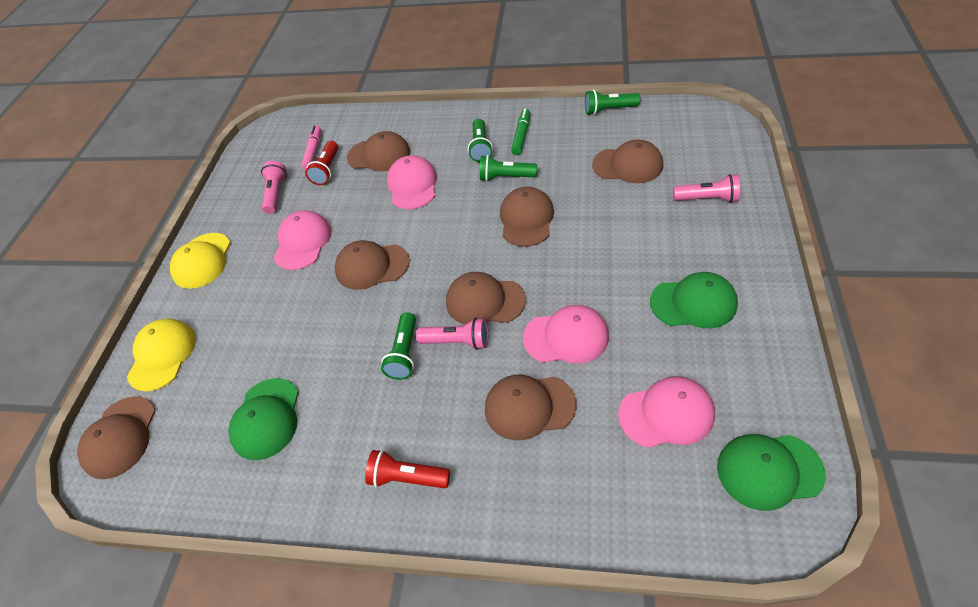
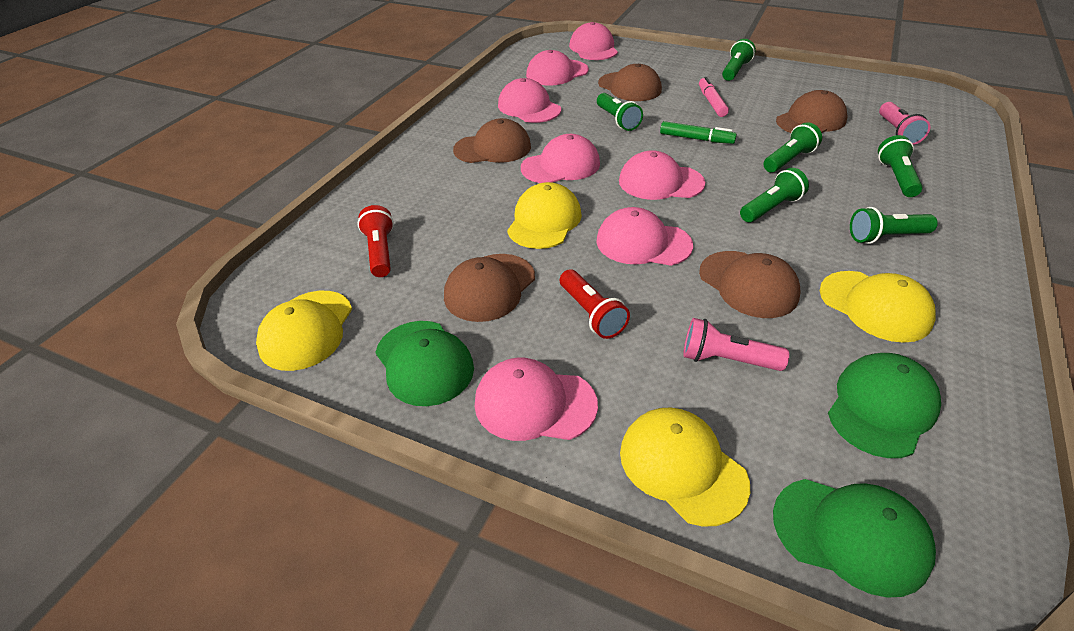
brown cap: [77,396,155,479] [335,240,410,290] [347,131,410,171] [446,272,526,325] [485,375,577,440] [500,187,554,247] [592,140,663,183] = 7 -> [444,254,535,322] [453,118,531,163] [598,64,662,101] [699,251,800,318] [776,90,848,133] = 5
green flashlight: [381,312,416,380] [468,119,493,162] [480,155,537,181] [585,90,640,115] = 4 -> [597,93,643,131] [722,39,756,81] [740,168,809,222] [763,122,822,173] [850,207,938,244] [878,135,923,197] = 6
pink cap: [274,210,332,270] [387,155,437,209] [523,305,609,363] [618,376,715,448] = 4 -> [475,358,598,441] [498,78,561,123] [521,134,600,183] [526,50,589,86] [569,22,618,60] [596,207,693,266] [619,150,705,200] = 7
pink flashlight: [261,161,287,214] [416,318,488,350] [673,174,740,203] = 3 -> [683,318,789,371] [879,102,930,145] = 2
yellow cap: [127,319,196,392] [170,233,230,289] = 2 -> [256,291,352,371] [507,182,582,249] [620,408,750,527] [820,271,936,343] = 4

